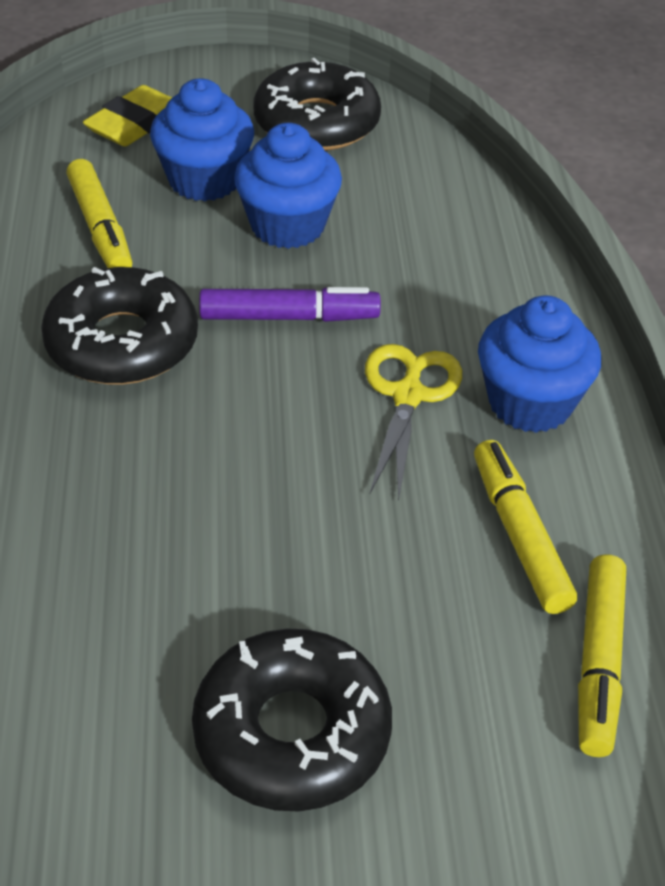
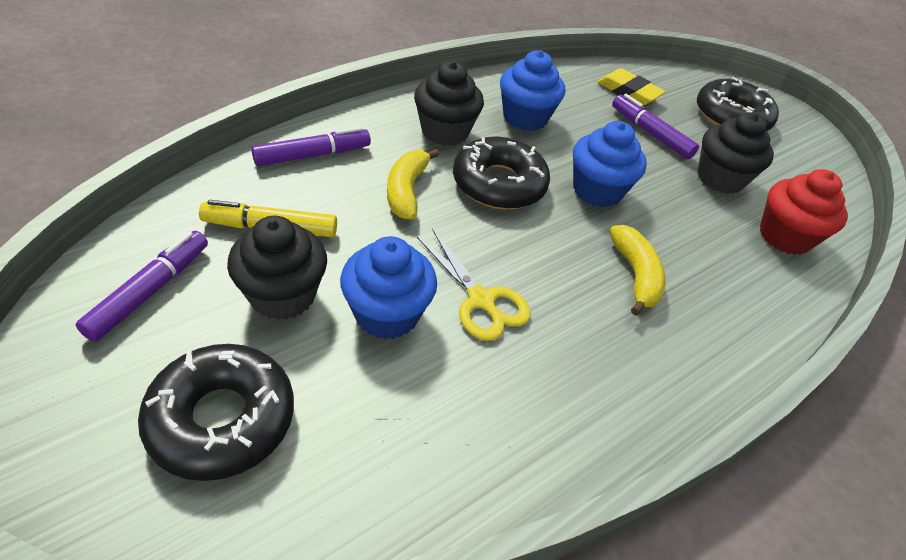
black cupcake: none = 0 -> [227,216,327,320] [414,61,484,146] [697,112,774,194] = 3
purple marker: [199,287,381,322] = 1 -> [75,231,208,342] [251,127,371,166] [612,94,699,159] = 3
red cupcake: none = 0 -> [760,169,848,255] = 1
yellow banana: none = 0 -> [387,149,439,219] [609,225,665,316] = 2
yellow marker: [66,159,133,268] [474,440,577,614] [578,554,626,757] = 3 -> [199,200,337,237] = 1

